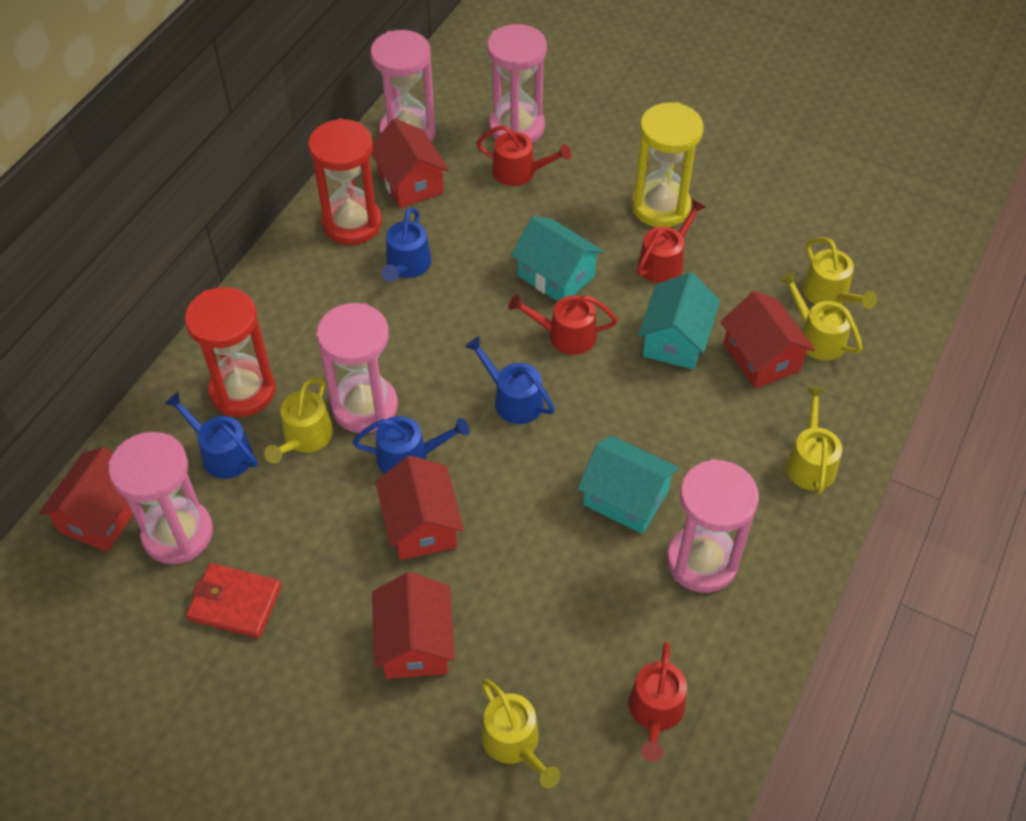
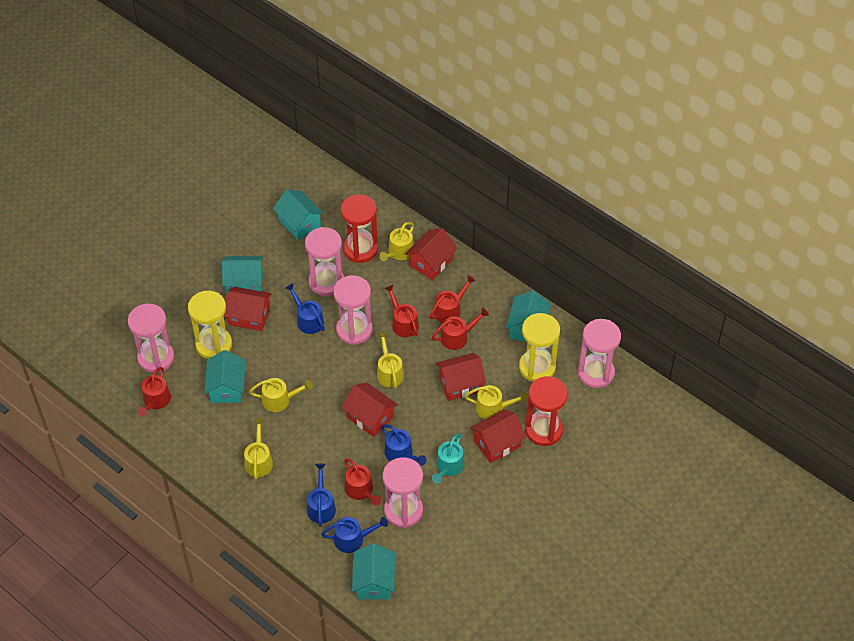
red wallet: [186,563,282,638] = 1 -> none = 0
red watering can: [476,125,571,186] [508,294,618,355] [629,642,687,762] [637,199,706,283] = 4 -> [137,367,171,417] [344,458,382,506] [384,285,419,337] [430,275,476,323] [432,308,489,350] = 5
turquoise house: [511,216,604,302] [578,436,679,534] [638,272,720,370] = 3 -> [204,350,246,403] [222,256,264,293] [273,189,324,240] [352,543,395,599] [506,290,551,342] = 5
turquoise watering can: none = 0 -> [432,433,464,484] = 1
yellow hourglass: [632,102,704,227] = 1 -> [188,291,232,359] [519,313,560,382] = 2

